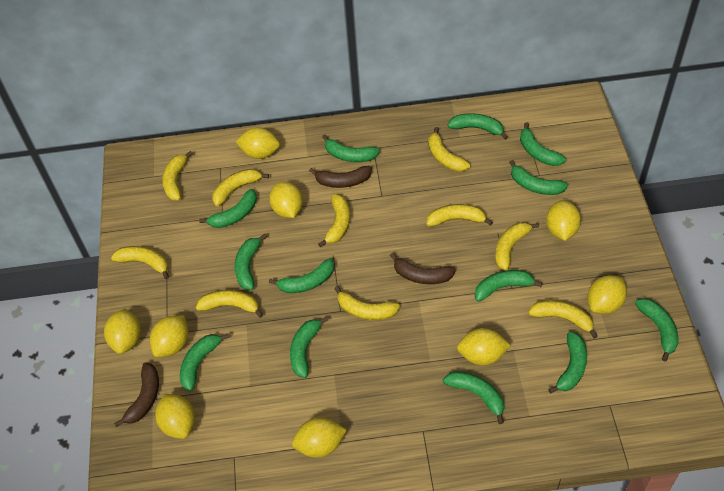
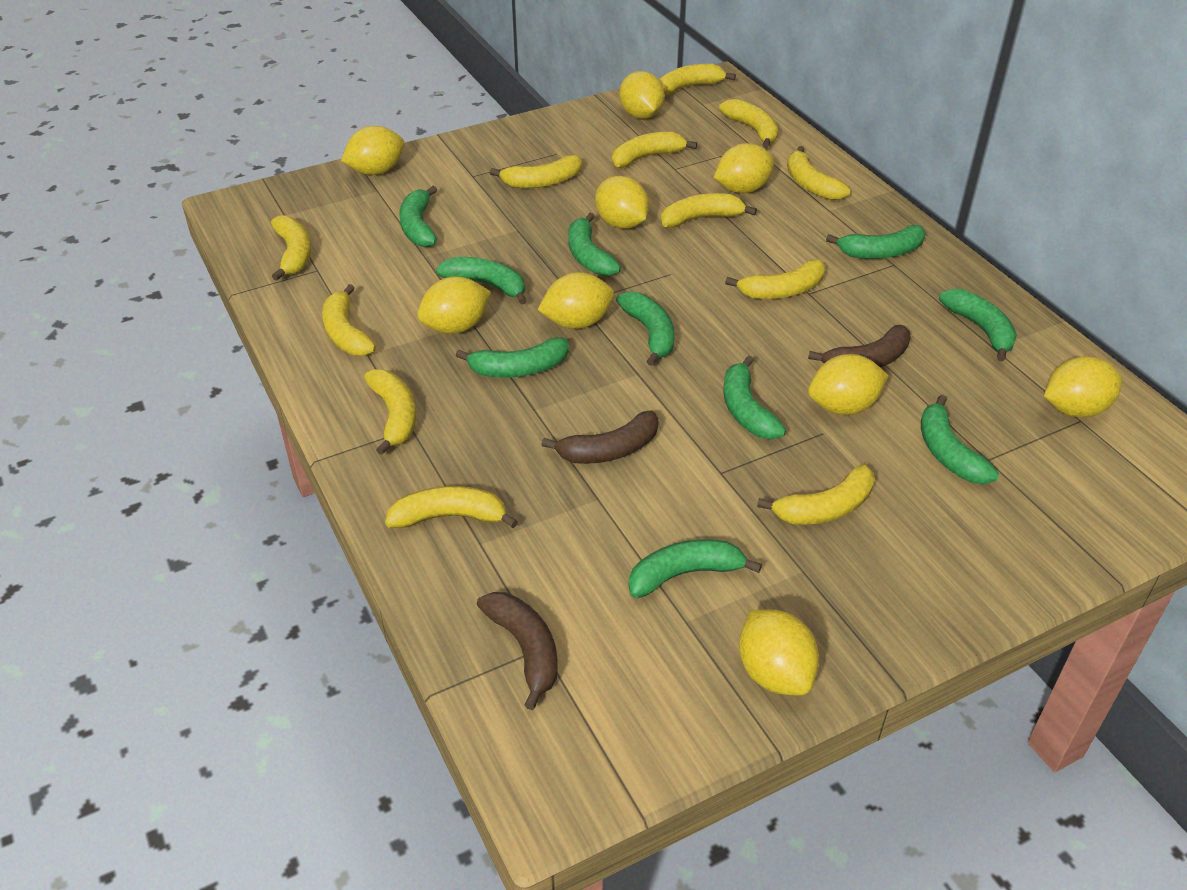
green banana: [180,333,229,392] [199,189,257,228] [234,234,267,290] [269,258,334,293] [290,316,328,378] [322,134,380,162] [443,371,504,424] [448,113,508,140] [475,270,542,302] [509,160,568,195] [520,123,566,166] [548,332,587,394] [635,298,678,361] = 13 -> [400,186,437,247] [436,257,527,305] [456,337,569,378] [568,213,621,276] [616,292,674,366] [629,539,762,598] [724,355,786,439] [826,225,926,259] [921,395,999,484] [939,289,1017,361] = 10
yellow banana: [111,246,169,279] [162,151,193,200] [196,290,263,318] [212,169,269,207] [318,194,350,247] [334,286,400,320] [426,204,493,227] [428,127,470,172] [495,222,539,271] [528,300,598,339] = 10 -> [271,215,311,281] [322,284,376,356] [364,369,416,455] [385,486,518,528] [490,155,582,188] [612,132,697,168] [659,64,736,95] [661,193,757,228] [719,99,778,148] [725,259,825,299] [757,465,874,525] [787,146,850,200] = 12

